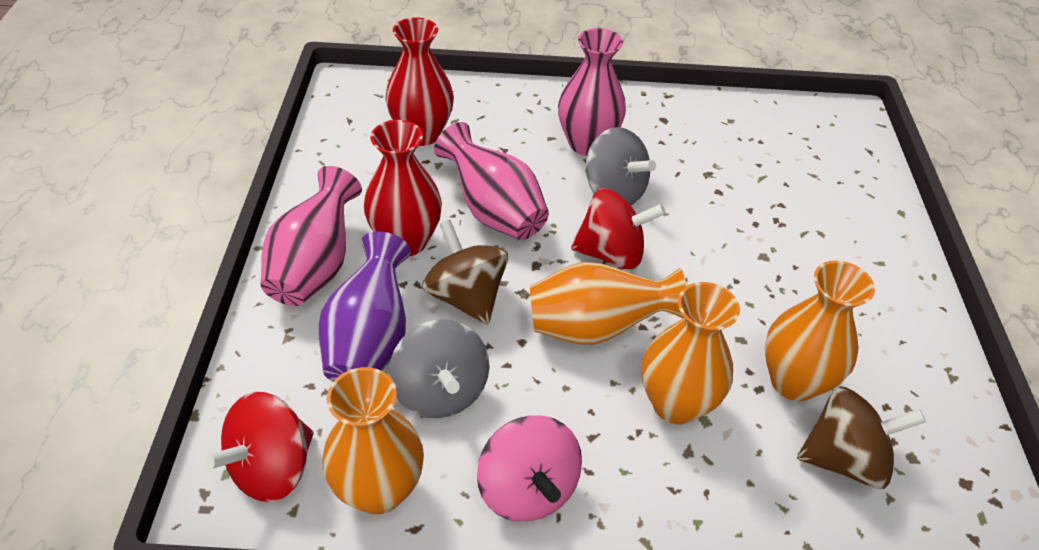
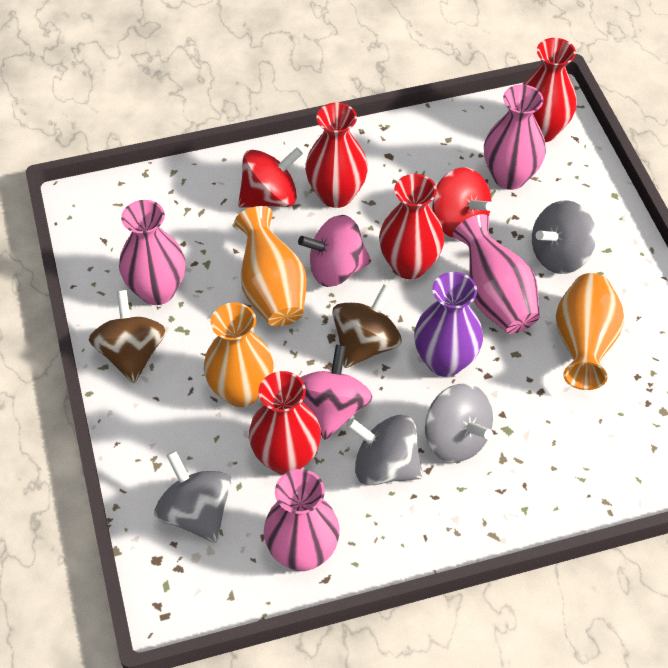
grey spinning top: [389,319,490,418] [585,127,656,205] = 2 -> [154,451,231,543] [347,415,423,486] [425,383,493,463] [532,200,596,274] = 4
orange vase: [322,367,424,514] [530,262,686,345] [641,282,740,424] [765,260,875,401] = 4 -> [204,302,274,407] [234,206,307,327] [556,273,624,390] = 3
pink spinning top: [477,415,582,521] = 1 -> [298,215,371,287] [300,345,372,440] = 2
pink vase: [261,166,362,306] [434,122,549,240] [558,28,626,156] = 3 -> [119,200,186,305] [264,469,340,571] [453,214,540,334] [484,84,546,190] = 4
red vase: [364,120,442,256] [385,17,454,146] = 2 -> [249,371,321,475] [305,103,368,208] [379,174,444,279] [523,38,577,142] = 4

